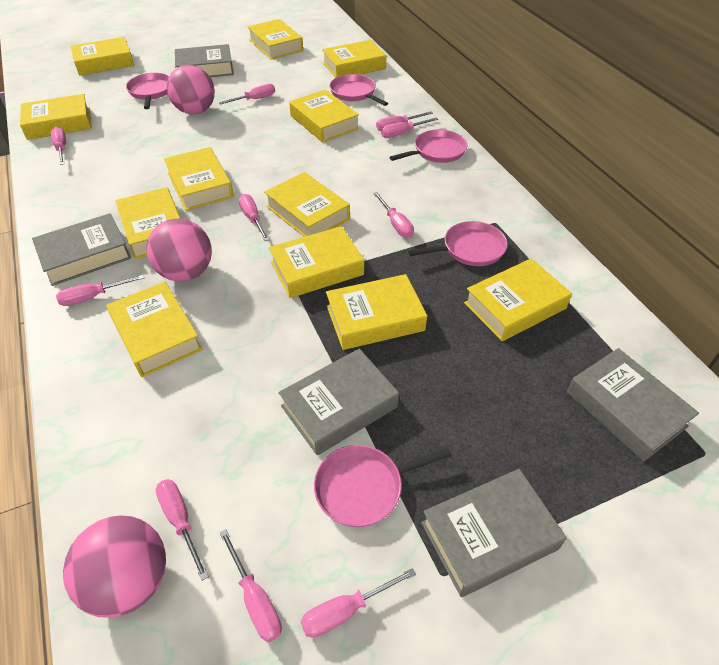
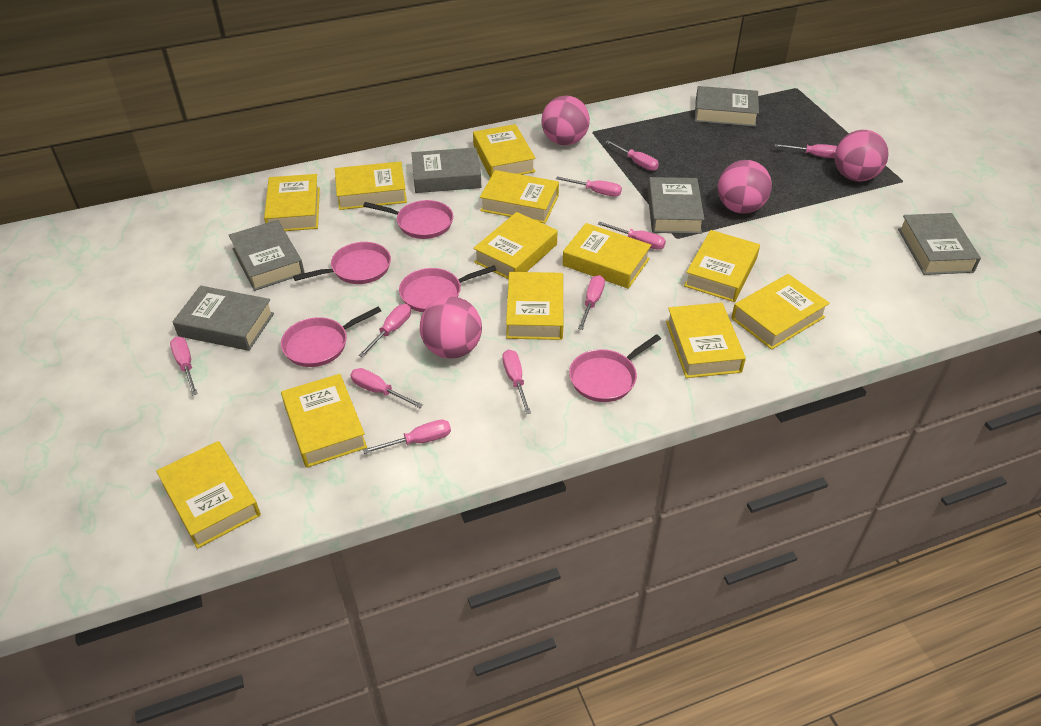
grey book: [32,213,131,286] [175,44,234,77] [279,349,399,455] [421,469,567,597] [567,348,699,462] = 5 -> [173,286,274,351] [229,220,305,291] [412,147,481,193] [648,177,705,234] [695,86,759,127] [898,213,981,275] = 6
pink ball: [63,515,166,618] [146,218,212,282] [167,65,215,115] = 3 -> [420,296,482,358] [541,96,590,145] [718,160,772,213] [834,130,889,181] = 4

